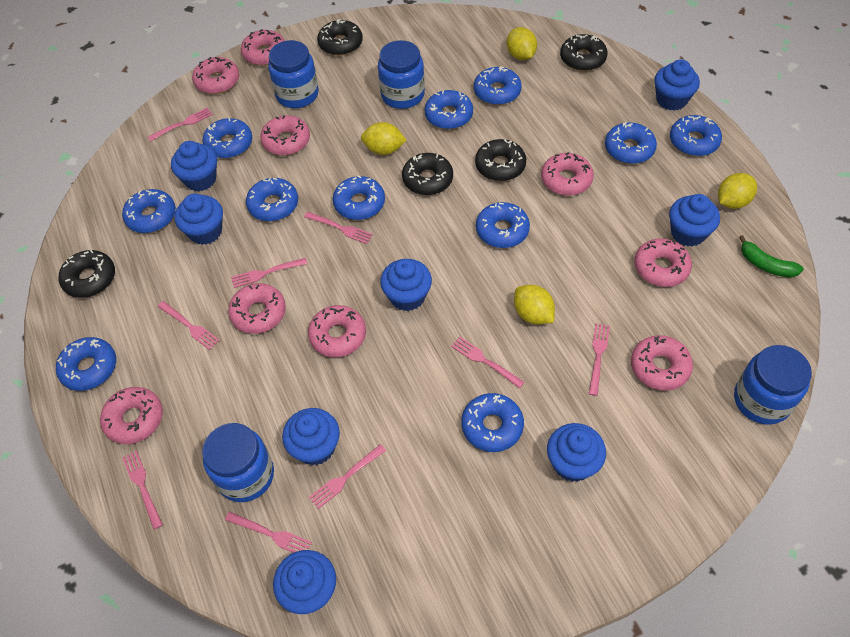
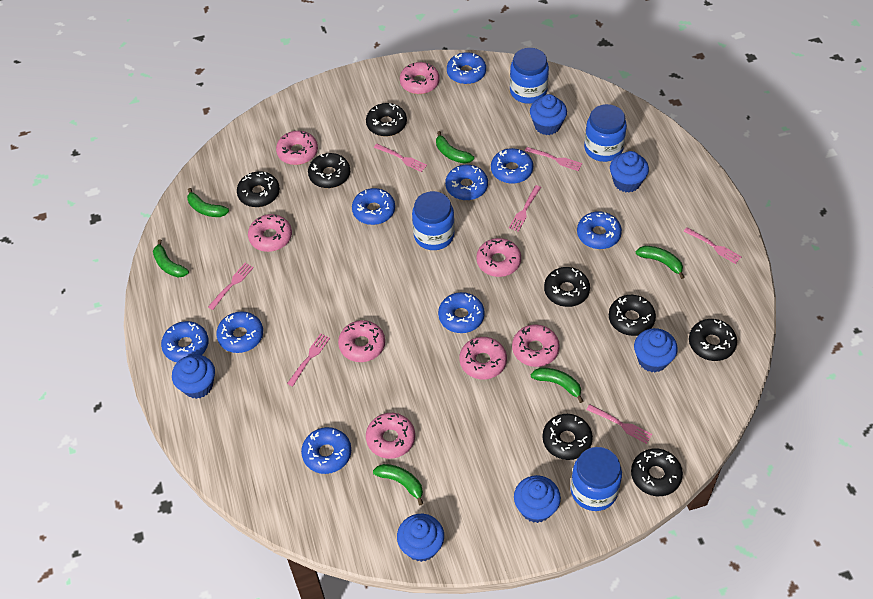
black donut: [59,250,115,298] [317,19,363,56] [402,153,453,195] [475,139,526,181] [560,34,608,71] = 5 -> [237,171,280,207] [308,153,350,188] [366,103,407,137] [542,414,593,460] [544,267,590,307] [609,295,656,336] [631,448,683,496] [689,319,737,361] = 8
blue cupcake: [171,141,217,192] [174,194,223,245] [273,550,336,614] [282,408,340,465] [380,259,432,311] [547,423,606,482] [654,59,700,111] [669,194,720,247] = 8 -> [172,354,215,399] [397,514,444,562] [514,475,561,523] [530,94,567,135] [610,151,649,193] [634,328,678,373] = 6
blue donut: [56,337,116,391] [122,189,176,233] [202,118,252,158] [246,178,298,221] [333,175,385,220] [425,90,473,129] [461,393,524,452] [474,67,522,105] [476,202,530,248] [605,122,657,164] [670,115,722,156] = 11 -> [161,321,209,362] [216,311,263,353] [301,427,351,474] [352,188,395,225] [438,292,485,333] [445,165,488,200] [447,52,486,84] [491,148,533,184] [577,211,622,249] = 9
green banana: [739,235,804,278] = 1 -> [153,239,189,278] [187,188,229,217] [373,464,423,505] [436,131,474,164] [531,368,583,403] [636,246,685,279] = 6
pink donut: [100,387,163,444] [192,57,239,94] [228,283,286,334] [241,29,285,66] [260,115,310,156] [308,305,366,357] [541,152,594,196] [631,335,693,391] [634,238,692,287] = 9 -> [248,214,292,252] [276,131,318,165] [338,320,385,362] [366,413,415,459] [400,62,440,94] [459,337,507,379] [476,238,521,277] [512,324,560,367] = 8
pink fork: [122,450,163,530] [148,108,213,141] [158,301,220,350] [225,511,312,553] [231,258,307,288] [304,212,373,244] [309,444,386,509] [451,337,525,388] [589,323,610,396] = 9 -> [208,263,254,310] [287,333,330,387] [374,144,427,172] [509,185,541,232] [525,147,582,171] [587,404,652,444] [684,227,742,264] = 7
yellow lemon: [361,122,407,155] [507,27,537,60] [514,285,555,325] [718,173,757,209] = 4 -> none = 0

